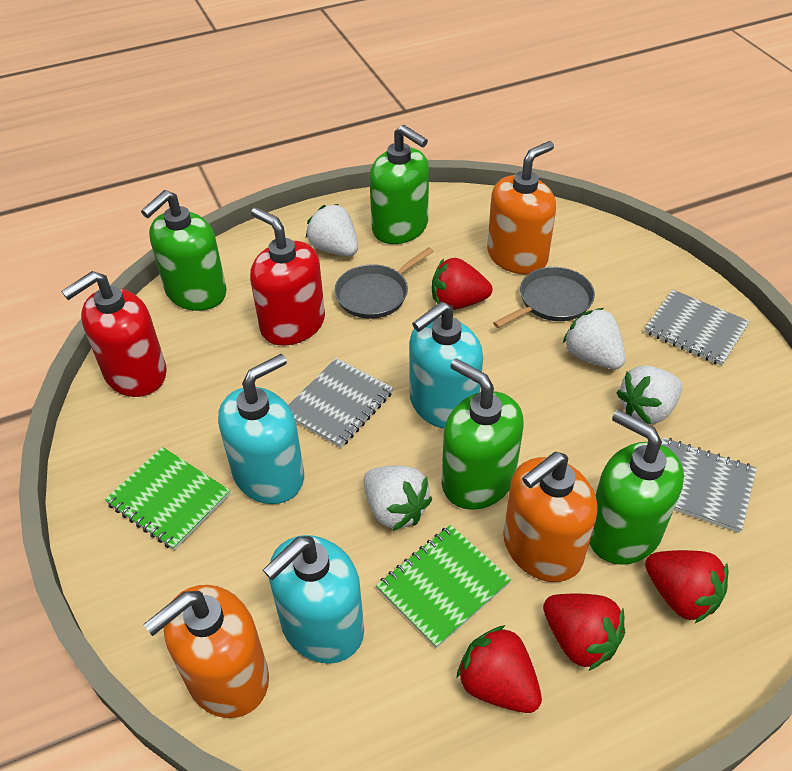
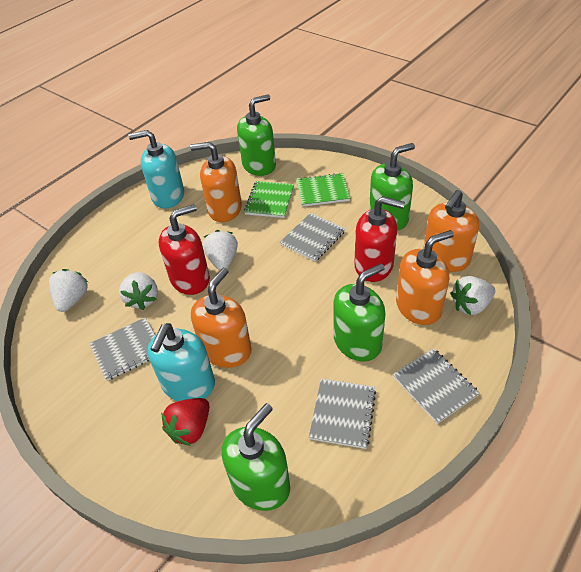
grey notebook: [289,358,393,448] [644,290,750,366] [661,437,757,533] = 3 -> [90,317,155,381] [280,213,345,262] [309,379,376,449] [393,348,480,424] = 4
grey pan: [334,247,434,319] [493,267,595,328] = 2 -> none = 0
orange soap dispenser: [144,585,269,718] [487,141,556,274] [503,452,598,582] = 3 -> [190,142,242,222] [191,267,252,368] [396,230,454,325] [423,190,479,272] = 4
red strawberry: [432,258,493,310] [456,625,542,713] [543,594,625,671] [645,550,728,624] = 4 -> [161,398,210,446] = 1
turquoise soap dispenser: [218,354,304,504] [263,535,364,664] [409,301,483,429] = 3 -> [128,130,184,208] [148,323,215,401] = 2

